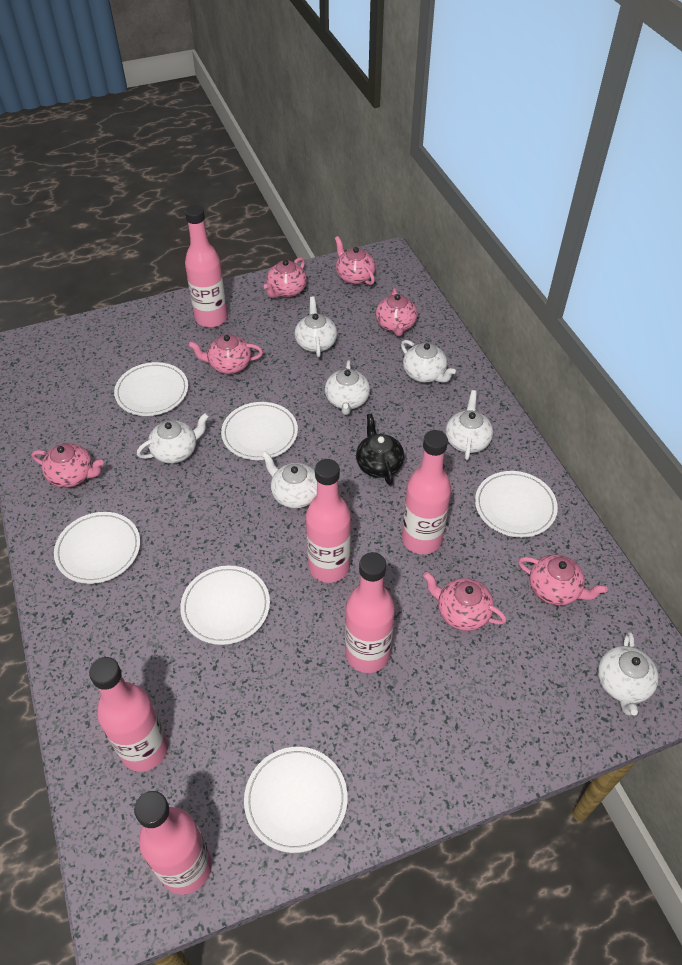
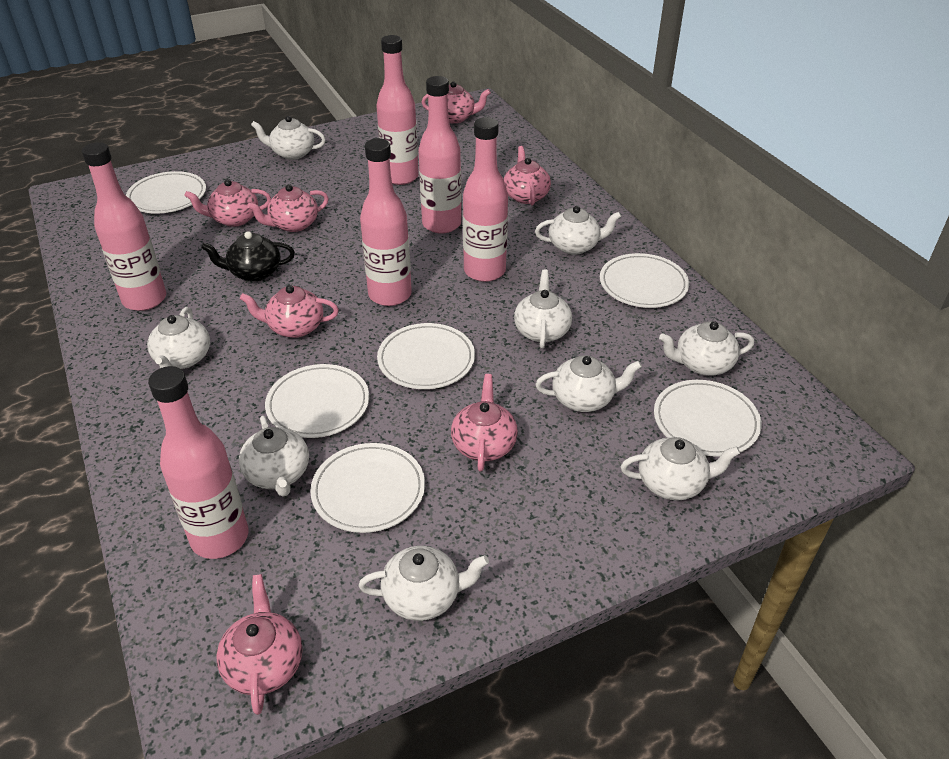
white teapot: [137,413,209,464] [261,451,317,508] [295,296,337,357] [325,360,370,415] [401,340,456,383] [446,390,493,460] [598,632,659,716] = 7 -> [147,307,210,369] [239,416,309,497] [251,116,326,160] [359,546,489,621] [514,269,572,349] [535,206,621,255] [536,355,642,412] [621,437,740,500] [659,321,754,376] = 9

